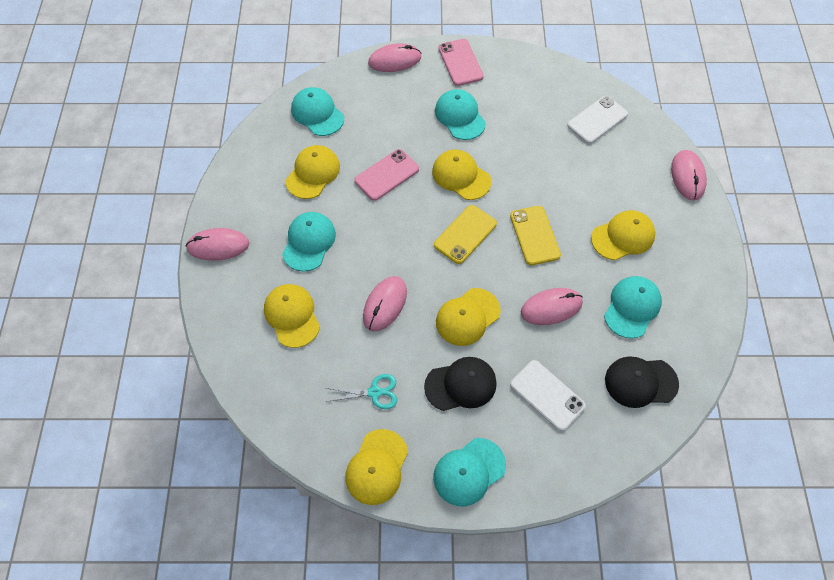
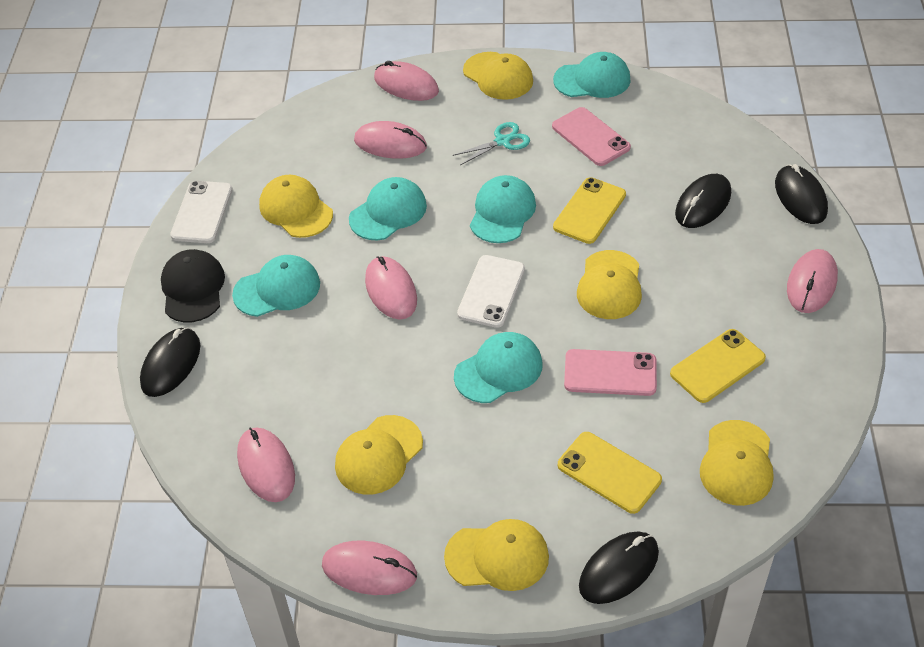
black cap: [424,357,497,411] [605,356,679,408] = 2 -> [161,249,225,323] = 1
black mouse: none = 0 -> [140,327,200,397] [579,532,659,604] [675,174,731,228] [775,164,828,224] = 4
pink mouse: [186,228,249,261] [363,276,407,332] [368,43,422,72] [521,288,583,325] [671,150,707,201] = 5 -> [237,428,295,502] [322,541,417,595] [354,121,427,159] [365,256,417,320] [374,61,439,101] [787,249,838,313] = 6
yellow phone: [434,205,497,264] [510,206,561,265] = 2 -> [553,177,626,244] [558,432,662,514] [670,329,766,403] = 3

